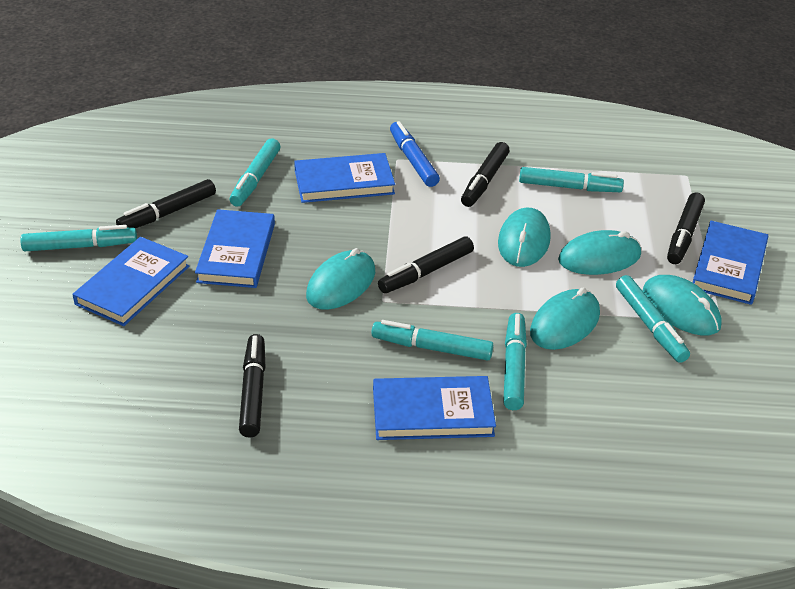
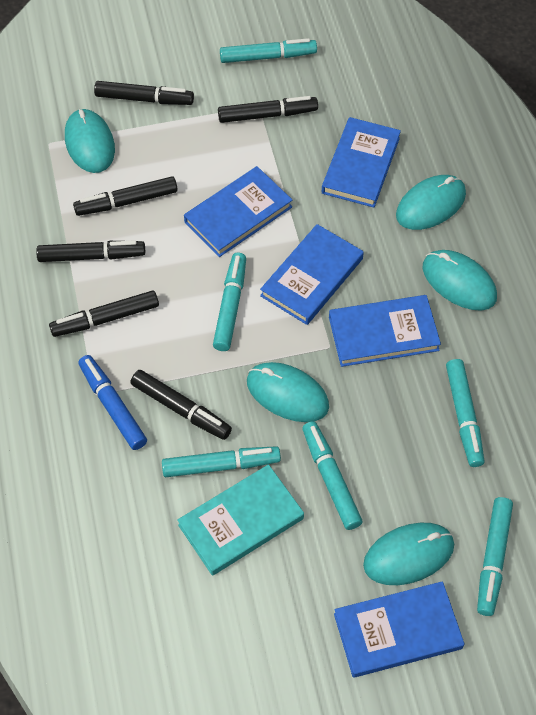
black marker: [116,179,216,228] [239,334,266,438] [378,237,474,293] [461,142,509,207] [667,192,705,264] = 5 -> [36,240,145,262] [49,291,159,337] [73,176,178,216] [94,81,194,105] [131,370,232,440] [218,96,318,123] = 6
turquoise book: none = 0 -> [177,464,304,576] = 1

